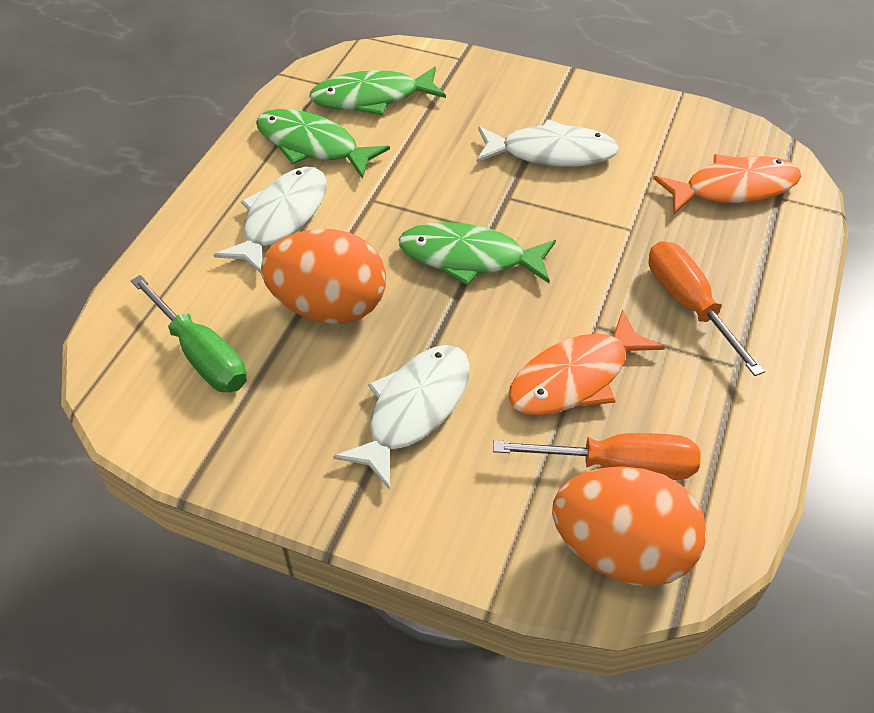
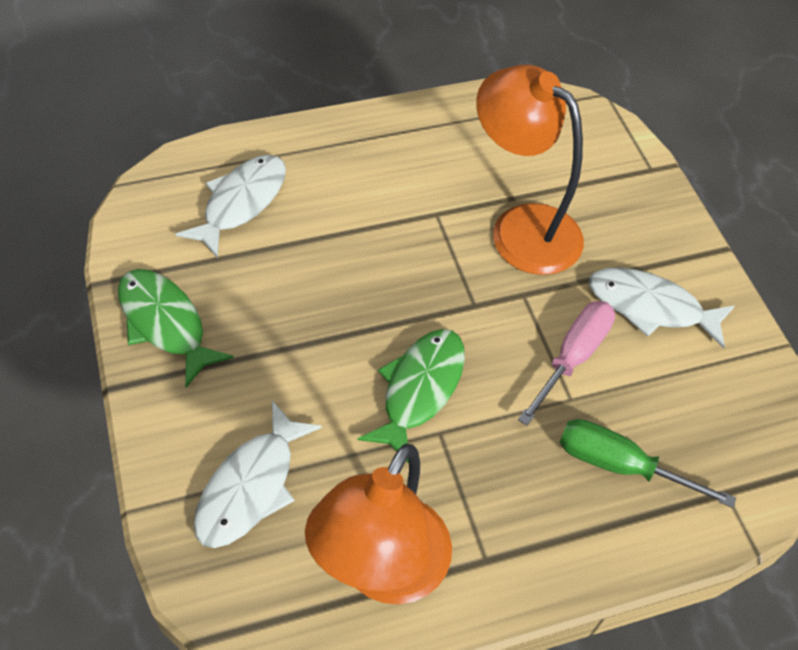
green fish: [256,109,390,179] [309,67,446,115] [398,222,556,286] = 3 -> [118,269,234,387] [358,329,465,463] = 2
orange egg: [261,229,386,324] [552,466,707,586] = 2 -> none = 0
orange fish: [508,309,665,416] [653,154,801,214] = 2 -> none = 0
orange lamp: none = 0 -> [305,444,452,605] [476,65,584,275] = 2
orange screwdriver: [493,433,701,480] [649,241,765,376] = 2 -> none = 0
pink screwdriver: none = 0 -> [518,301,615,426] = 1

